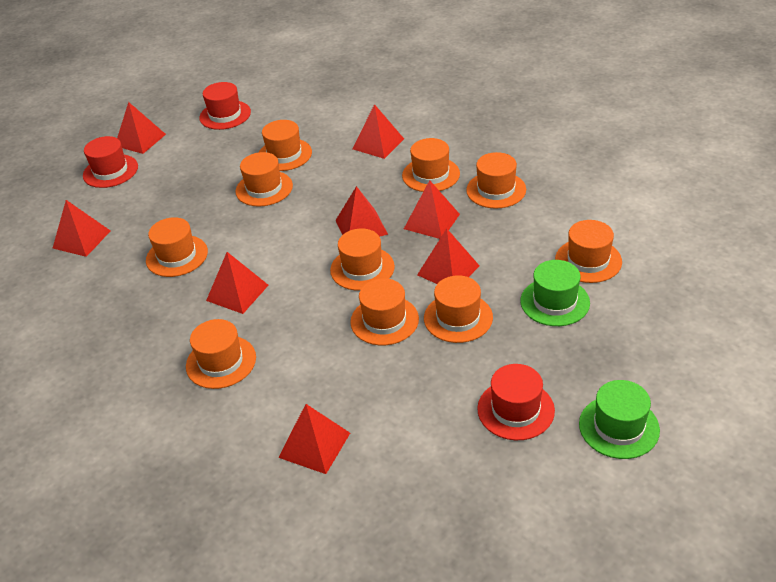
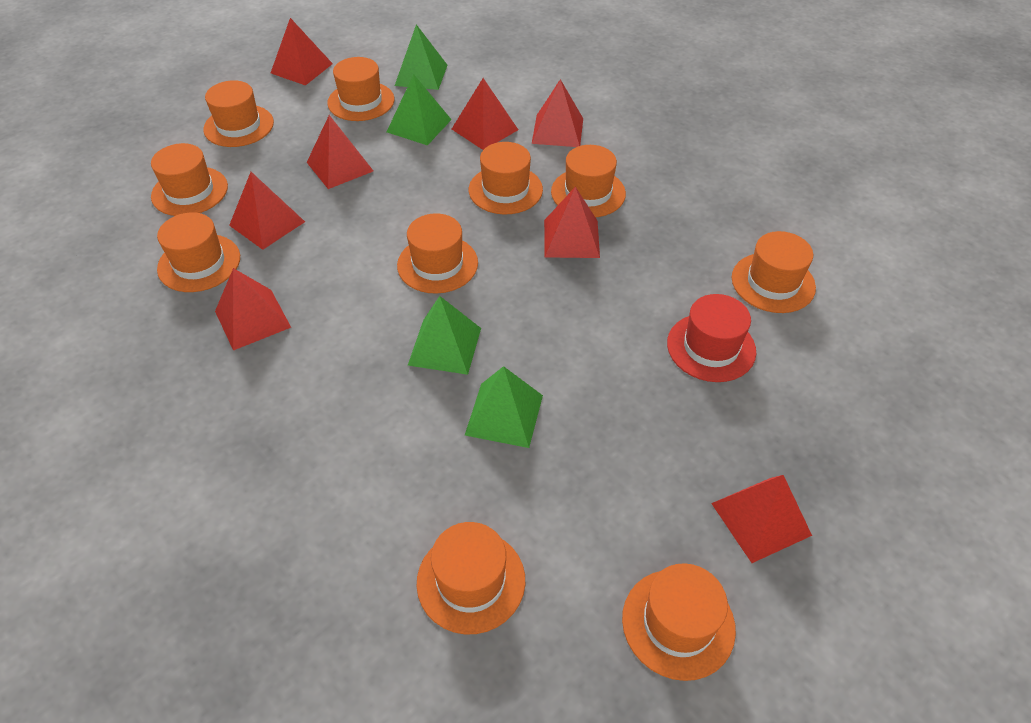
green hat: [520,260,590,326] [579,380,660,459] = 2 -> none = 0
green pyramid: none = 0 -> [387,74,452,145] [395,24,448,90] [408,296,481,375] [465,366,543,448] = 4
red hat: [83,136,138,188] [199,82,251,130] [477,364,555,440] = 3 -> [667,294,756,382] = 1

